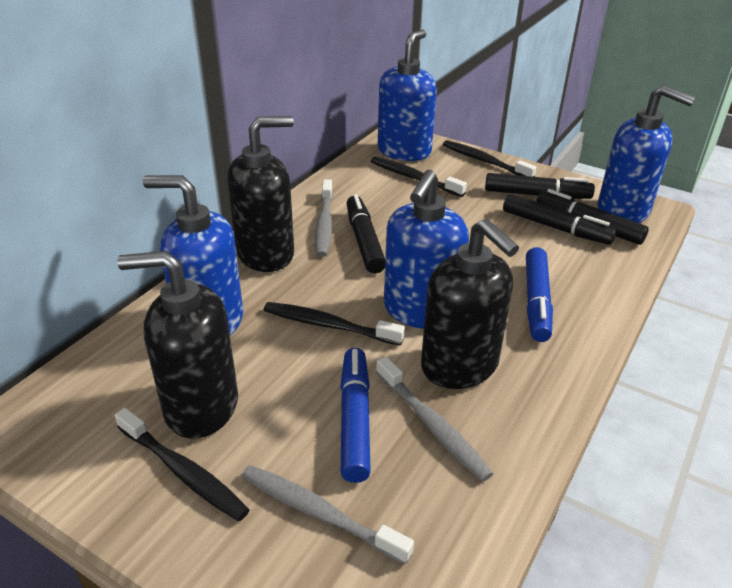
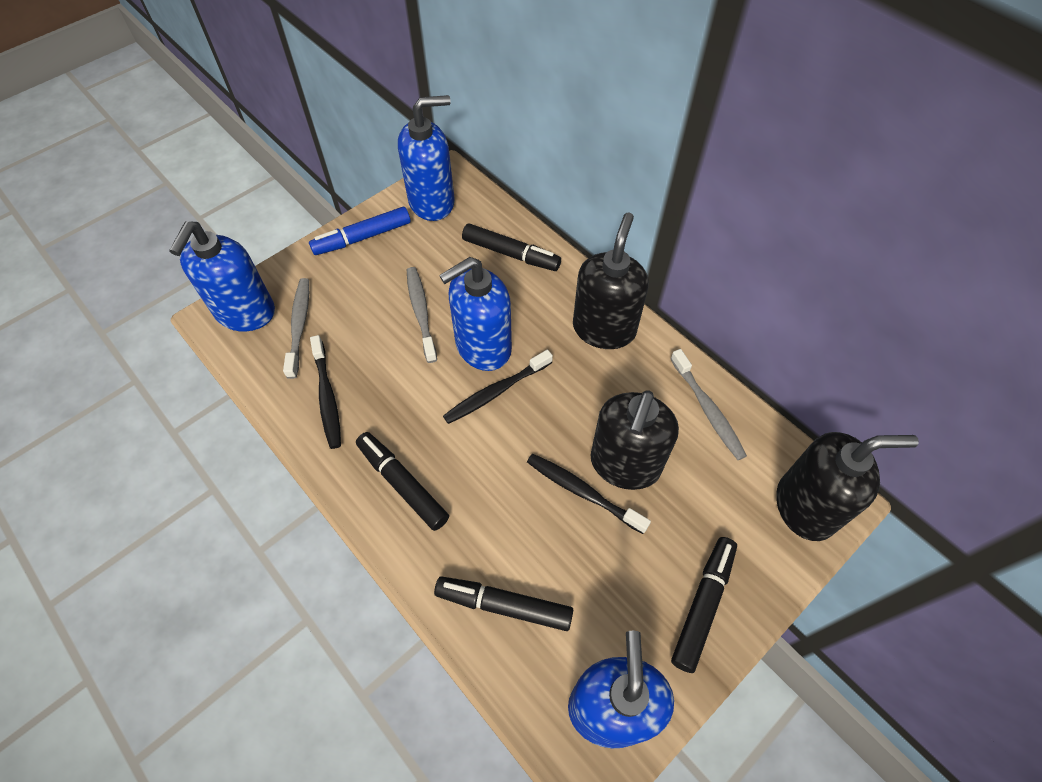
black toothbrush: [115,408,250,521] [264,302,405,345] [371,157,467,197] [443,140,537,177] = 4 -> [310,335,341,449] [443,350,553,424] [527,454,651,534] = 3
blue marker: [340,348,371,483] [526,247,553,342] = 2 -> [309,207,411,255] = 1

